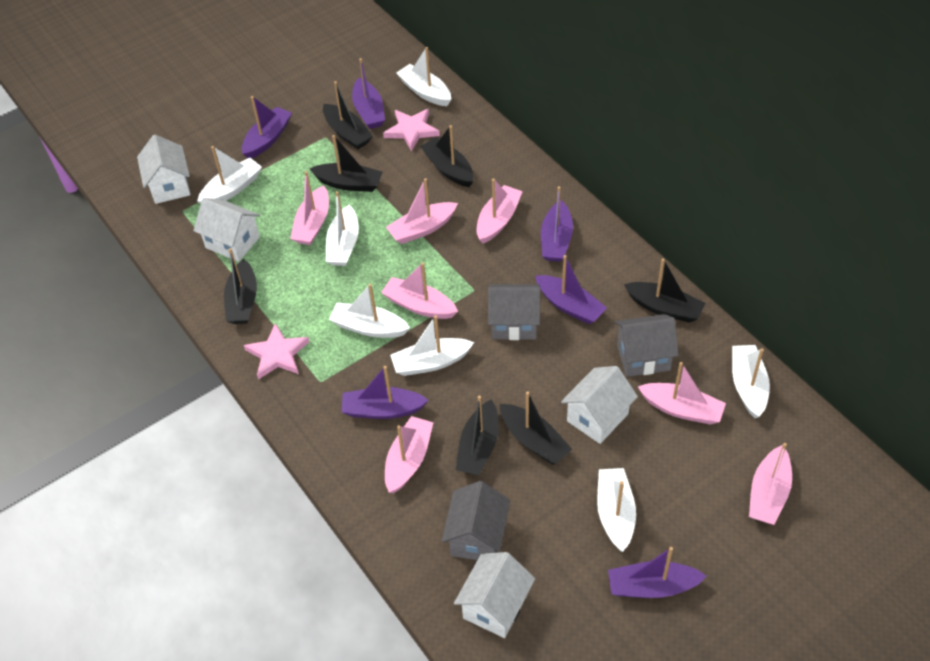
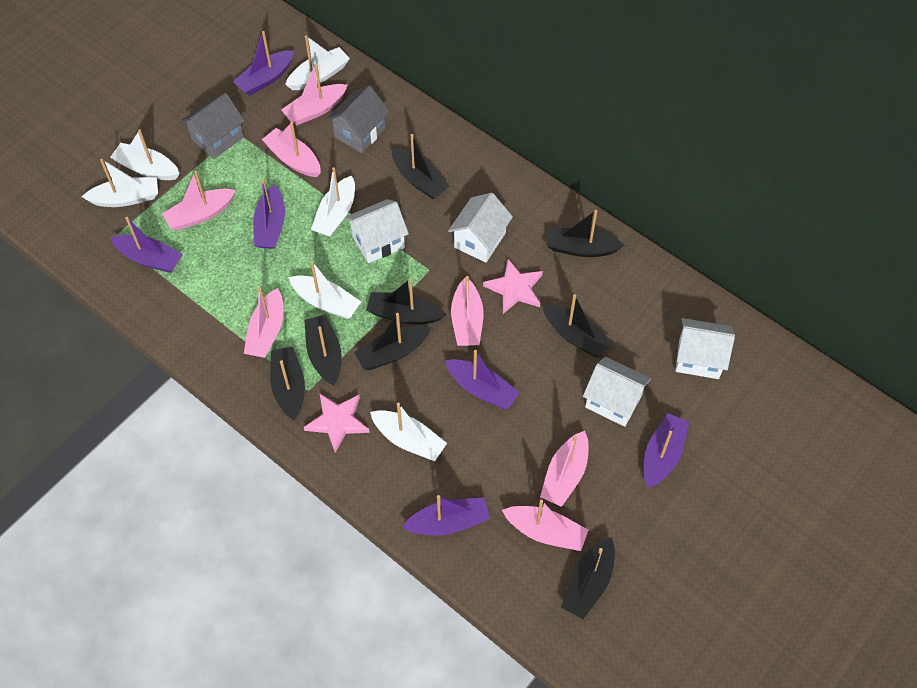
black boat: [224,248,257,324] [309,135,383,192] [323,81,373,149] [420,125,474,187] [456,396,499,475] [500,391,572,465] [624,258,705,323] = 7 -> [270,346,305,420] [304,315,341,386] [354,313,431,370] [366,278,447,324] [392,134,450,199] [542,294,613,357] [546,210,624,257] [561,537,615,619] = 8
grey house: [442,481,510,560] [488,284,540,340] [615,314,679,377] = 3 -> [181,93,245,159] [327,86,389,153] = 2
white boat: [197,146,262,204] [326,191,359,266] [329,284,410,338] [390,315,474,376] [396,47,451,106] [597,468,636,552] [732,345,770,418] = 7 -> [82,159,158,207] [110,129,180,180] [285,35,350,90] [288,261,361,319] [311,167,355,237] [370,403,447,461] = 6

